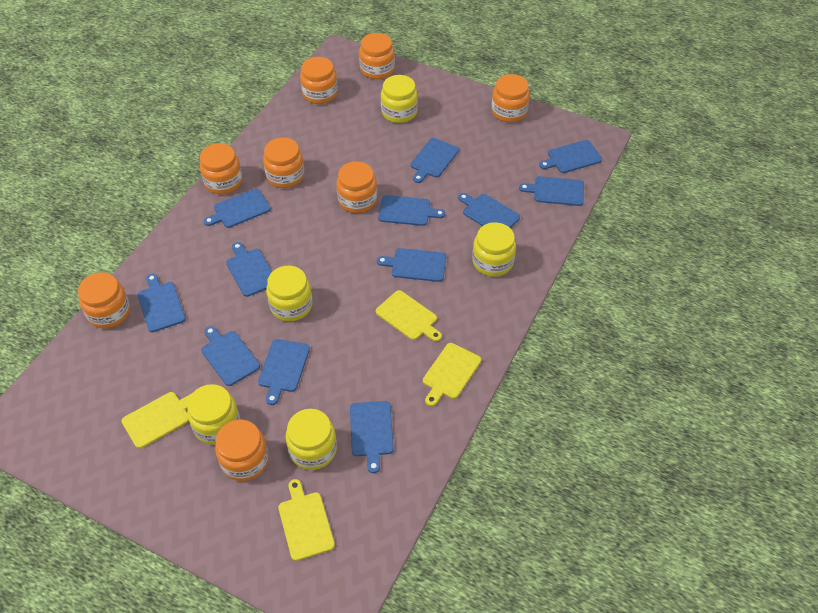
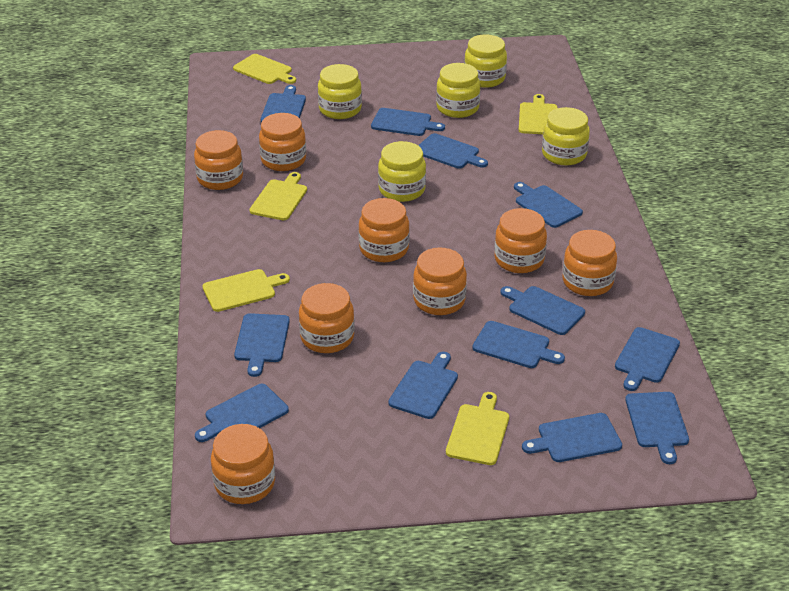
yellow cutting board: [121,392,192,449] [278,479,335,561] [376,290,442,342] [423,343,481,406] = 4 -> [203,269,290,312] [233,54,296,84] [249,172,307,220] [446,392,509,465] [519,94,558,134] = 5

